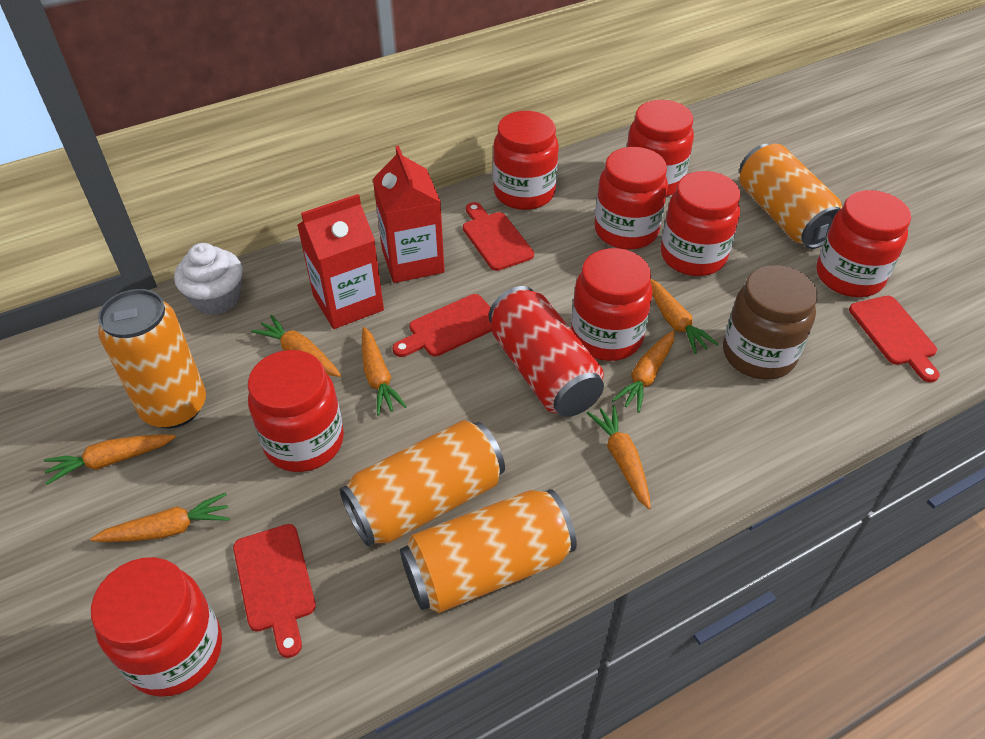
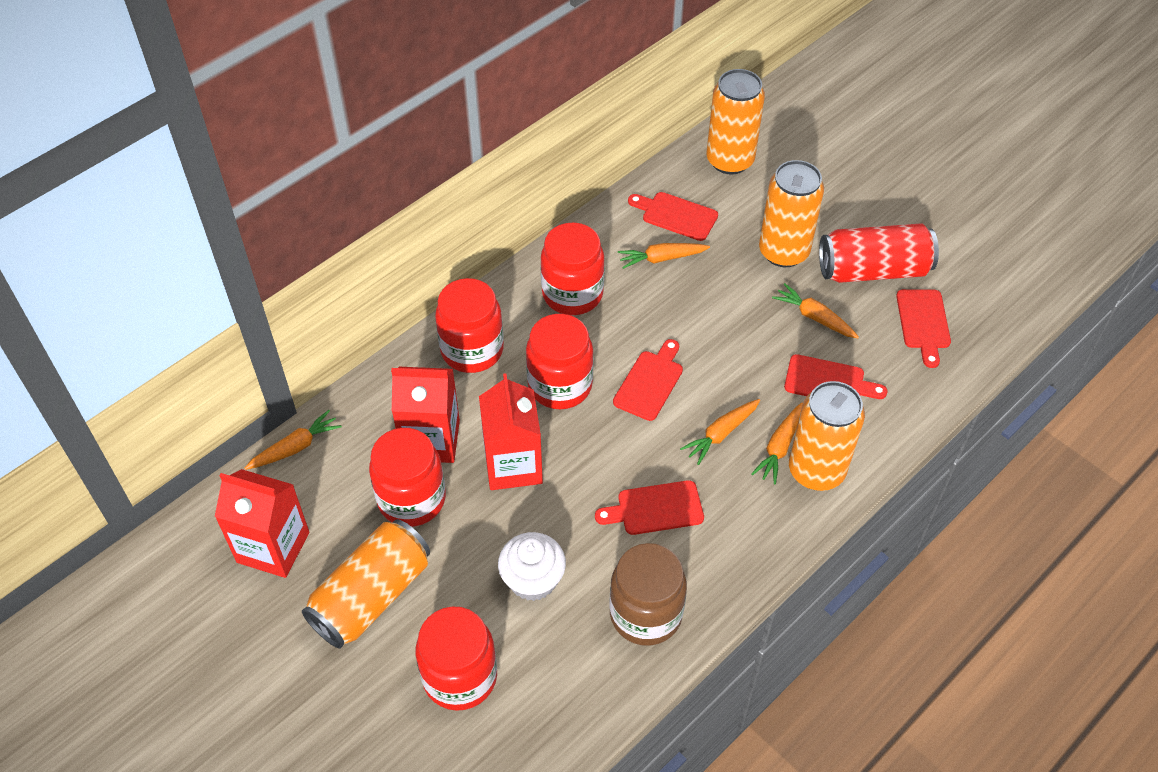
orange carrot: [44,434,176,485] [90,493,230,542] [251,315,341,377] [362,327,407,415] [587,405,651,509] [612,330,675,413] [650,279,718,354] = 7 -> [244,410,342,470] [618,243,710,269] [680,399,760,465] [751,402,803,484] [772,283,859,338] = 5
red carton: [297,194,384,329] [373,146,444,283] = 2 -> [215,469,309,578] [391,367,460,463] [479,373,543,490] = 3
red cutting board: [233,524,316,658] [392,294,492,357] [463,202,534,271] [849,296,940,382] = 4 -> [595,480,704,535] [613,339,683,421] [628,192,718,241] [784,354,888,399] [896,289,951,368] = 5
red jar: [91,557,222,697] [248,350,344,472] [493,111,559,210] [571,248,653,361] [594,147,668,250] [626,100,694,197] [661,171,740,276] [816,190,911,297] = 8 -> [369,428,446,527] [416,607,497,711] [435,278,504,373] [526,314,594,409] [541,222,605,315] = 5

